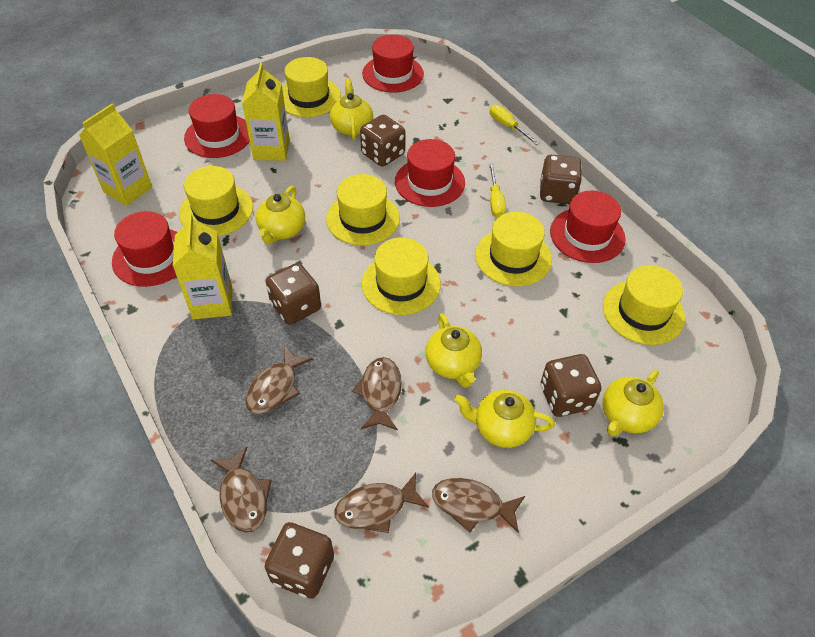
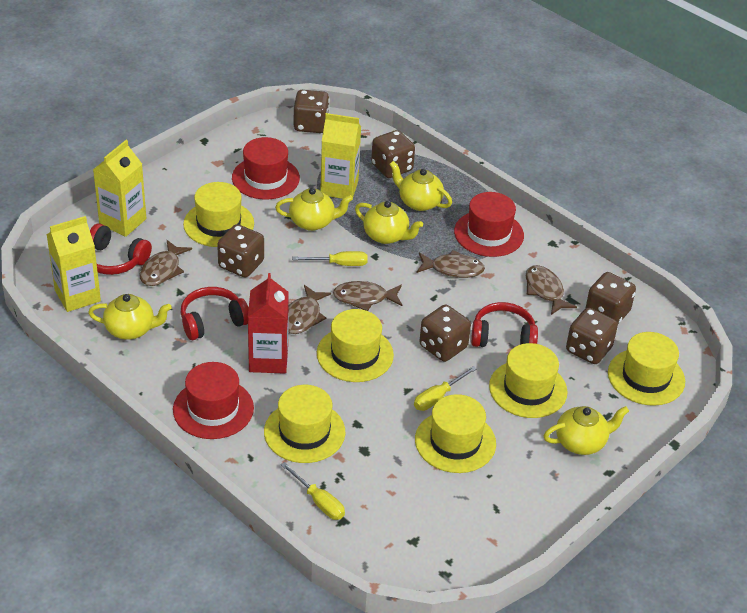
brown dice: [265,522,334,599] [266,263,321,325] [360,115,405,167] [540,155,582,204] [541,354,601,417] = 5 -> [217,224,264,277] [294,90,329,133] [371,130,415,178] [419,305,471,362] [566,308,618,364] [585,272,636,324] = 6
red carton: none = 0 -> [248,273,289,374] = 1
red hat: [112,211,177,287] [184,94,250,158] [362,34,424,93] [395,139,465,207] [550,190,626,263] = 5 -> [173,362,254,439] [232,137,300,199] [454,192,524,257] = 3
red headphones: none = 0 -> [90,223,152,275] [181,287,249,340] [471,302,538,347] = 3
yellow screwdriver: [489,163,506,218] [490,105,540,145] = 2 -> [281,462,345,520] [292,251,368,266] [414,366,477,411] = 3

